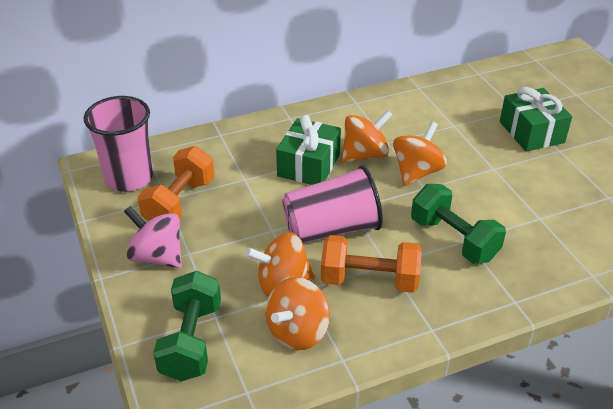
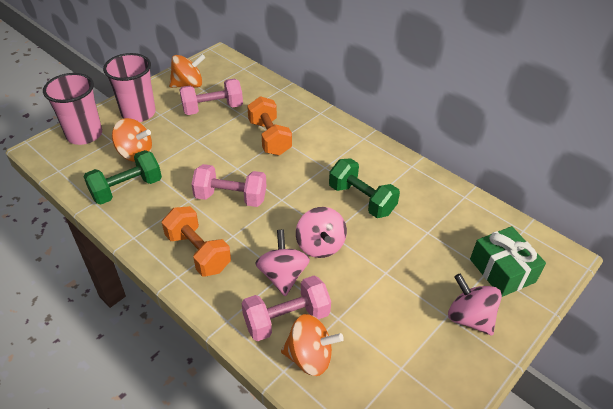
green gift: [276,115,341,185] [500,87,572,151] = 2 -> [470,226,546,297] = 1
orange spinning top: [246,232,315,297] [266,277,330,350] [342,110,393,163] [393,121,447,186] = 4 -> [112,118,152,162] [169,54,205,88] [281,314,344,376] = 3
pink dumbbell: none = 0 -> [179,79,243,115] [191,164,266,207] [242,276,331,341] = 3
pink spinning top: [124,206,182,268] = 1 -> [255,230,310,296] [296,207,347,258] [448,273,502,336] = 3

